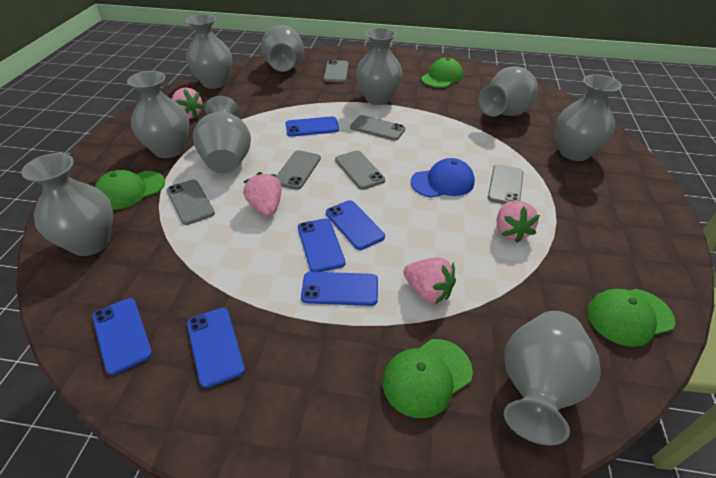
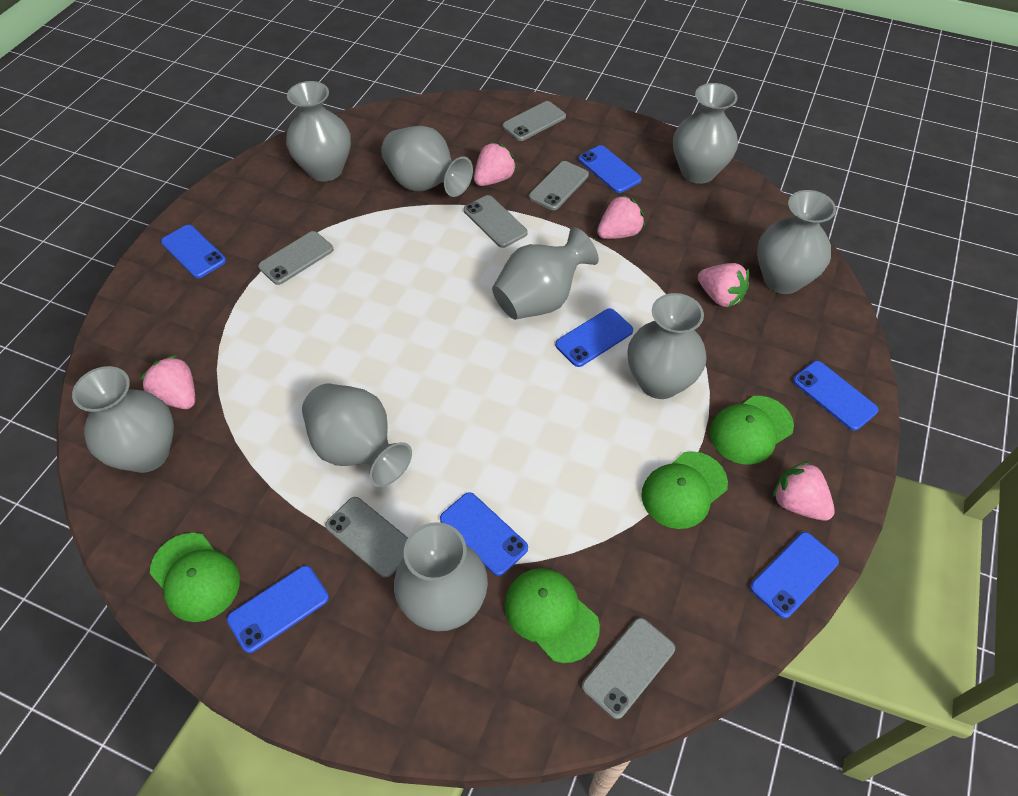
blue cap: [411,158,475,198] = 1 -> none = 0
blue phone: [92,298,152,375] [187,308,245,388] [286,116,339,137] [298,218,345,272] [301,272,378,306] [326,200,385,250] = 6 -> [161,225,226,278] [227,566,329,653] [440,492,528,576] [555,309,633,367] [579,145,642,193] [750,532,839,619] [793,361,879,431] = 7
pink strawberry: [172,87,204,119] [243,172,282,216] [403,257,456,304] [497,201,540,243] = 4 -> [140,355,195,409] [474,142,517,186] [597,195,645,239] [698,263,749,307] [772,461,835,521] = 5

